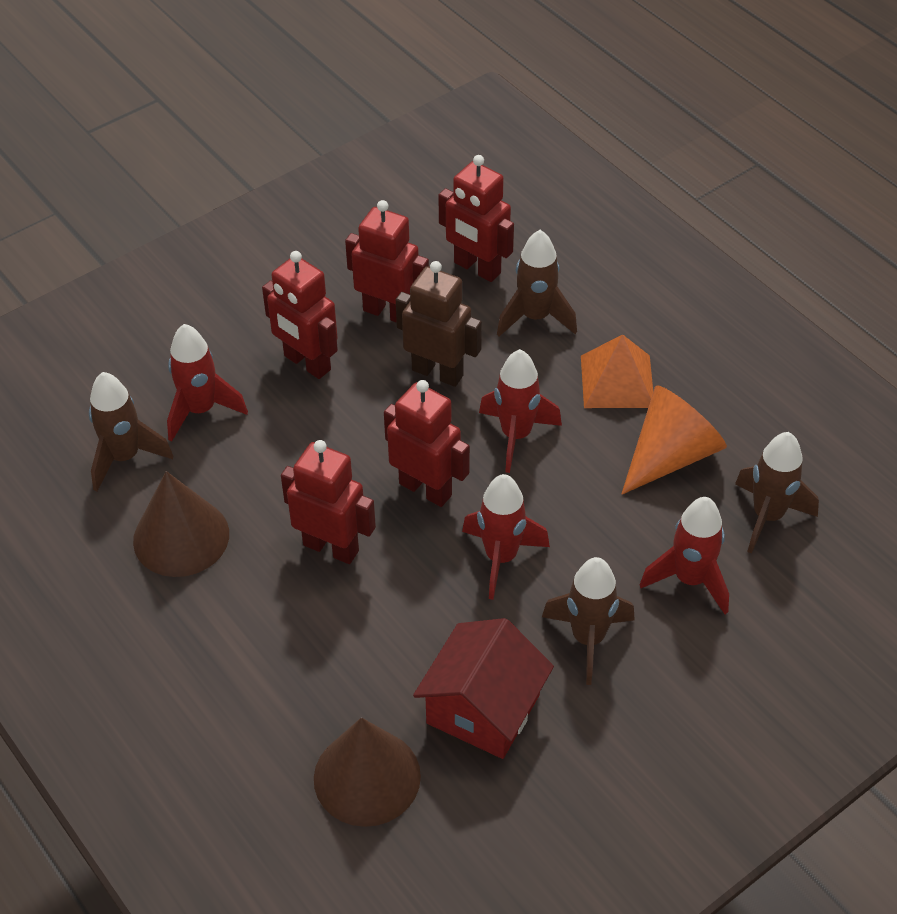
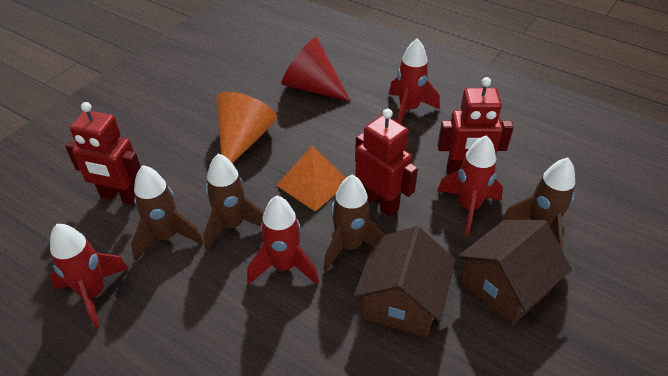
brown cone: [133,471,229,577] [314,717,421,827] = 2 -> none = 0
brown house: none = 0 -> [354,226,455,337] [458,220,572,326] = 2
brown robot: [396,261,482,387] = 1 -> none = 0
red cone: none = 0 -> [281,37,350,101] = 1
red house: [413,618,554,759] = 1 -> none = 0
red robot: [262,251,338,379] [281,440,376,564] [345,200,429,323] [384,380,470,507] [438,155,514,282] = 5 -> [65,102,141,205] [355,109,418,216] [438,77,514,175] = 3

